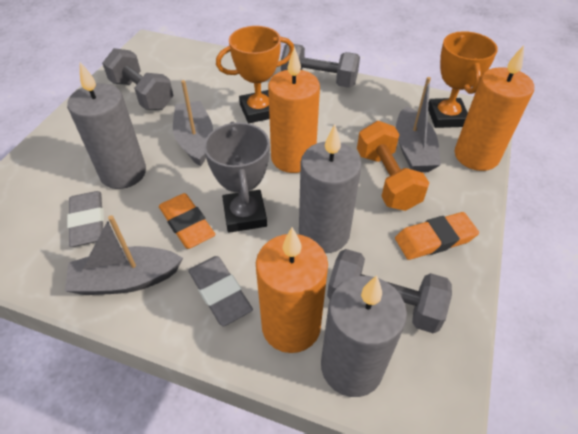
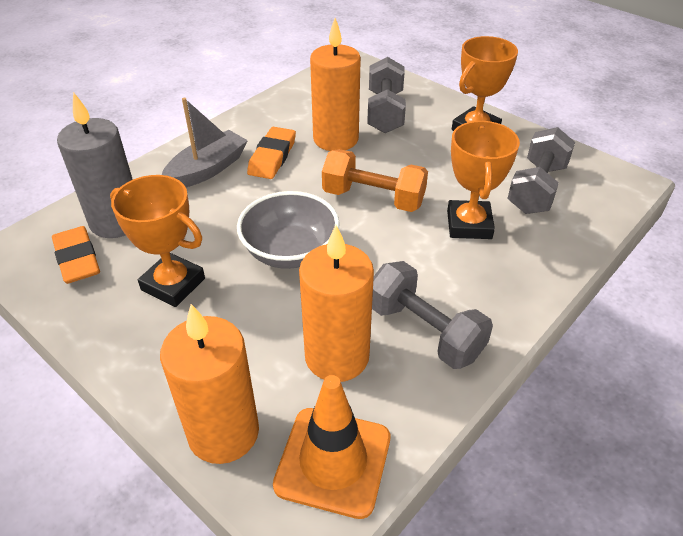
grey boat: [65,215,183,295] [173,80,213,166] [396,77,441,172] = 3 -> [162,98,248,188] = 1
grey bowl: none = 0 -> [237,191,340,269] = 1
grey candle: [67,62,146,189] [299,124,362,253] [321,276,407,397] = 3 -> [57,92,133,238] = 1
grey eraser: [67,191,104,247] [188,256,253,326] = 2 -> none = 0
grey trophy: [204,122,270,233] = 1 -> none = 0
orange traffic cone: none = 0 -> [273,375,390,519] = 1
orange trophy: [216,26,294,123] [428,31,498,128] = 2 -> [110,175,205,307] [447,121,520,239] [452,36,518,131] = 3

